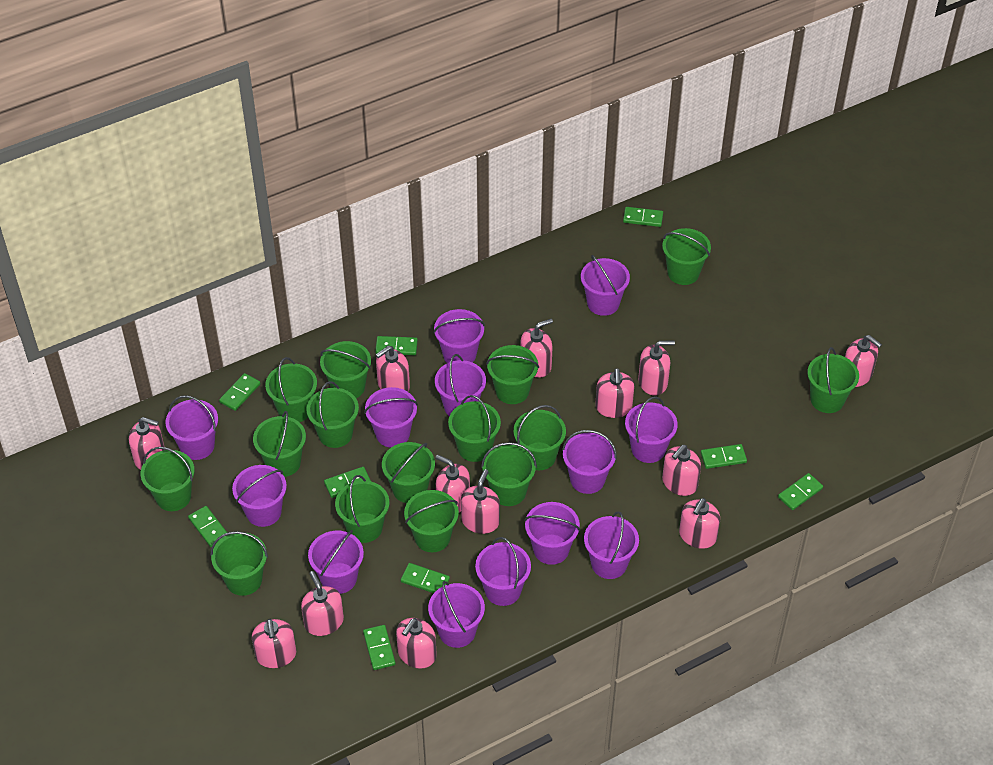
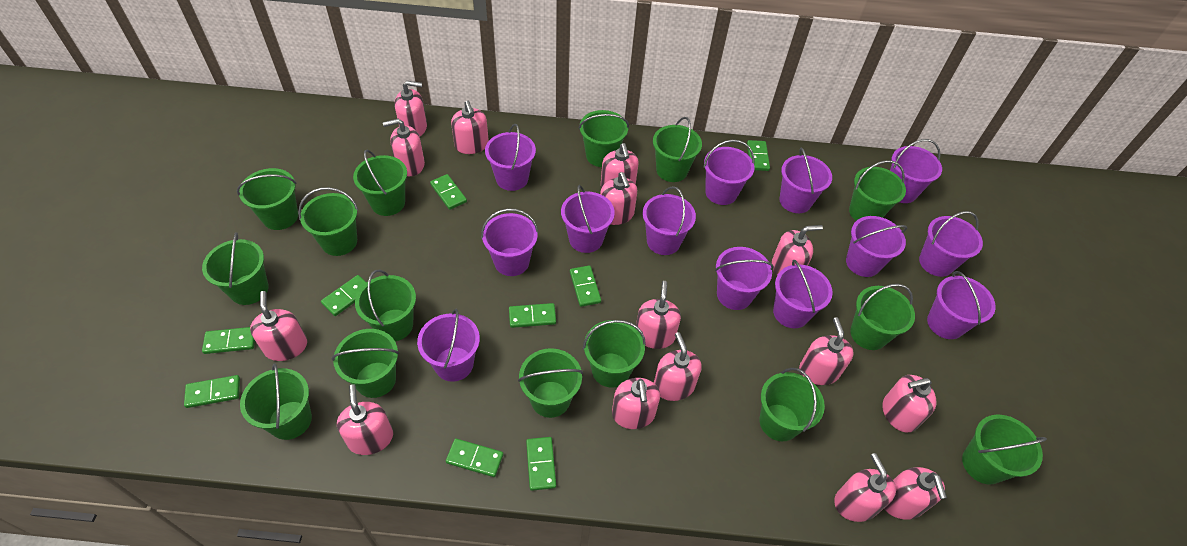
pink soap dispenser: [129,417,165,470] [252,619,296,668] [301,571,344,636] [376,346,410,392] [396,618,437,669] [436,454,470,512] [461,469,500,534] [521,319,553,378] [595,368,634,418] [638,341,675,395] [662,445,701,496] [679,498,720,549] [845,335,882,387] = 13 -> [250,291,307,361] [337,384,393,455] [383,119,425,176] [394,81,427,136] [451,101,489,154] [600,172,637,225] [601,143,639,188] [612,378,660,429] [636,281,681,349] [654,332,702,401] [772,225,823,275] [799,317,854,385] [834,453,896,522] [883,375,937,432] [884,467,947,520] = 15

